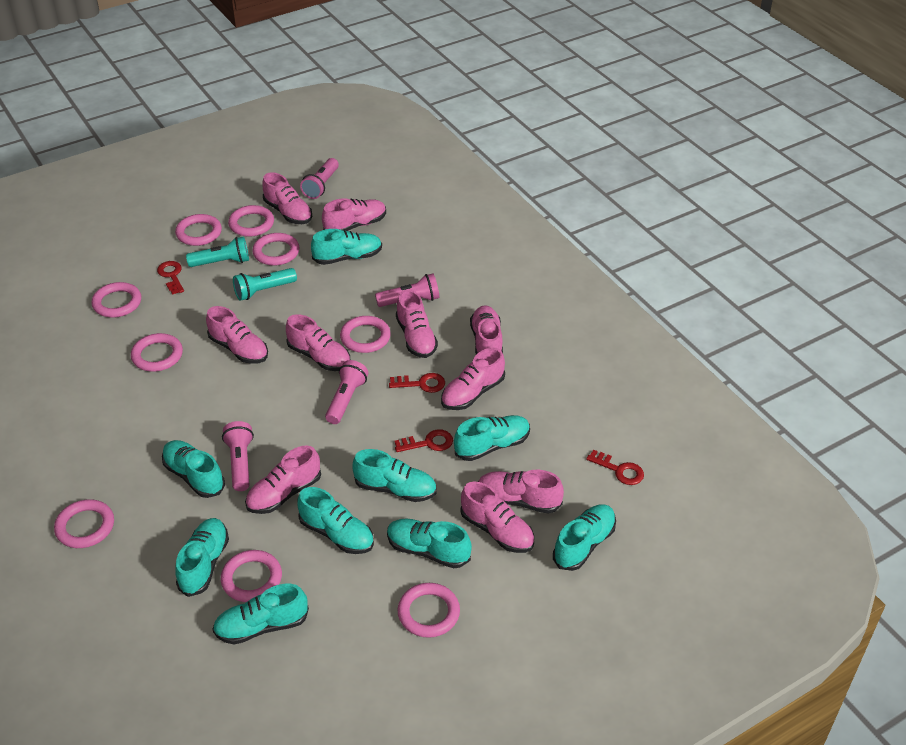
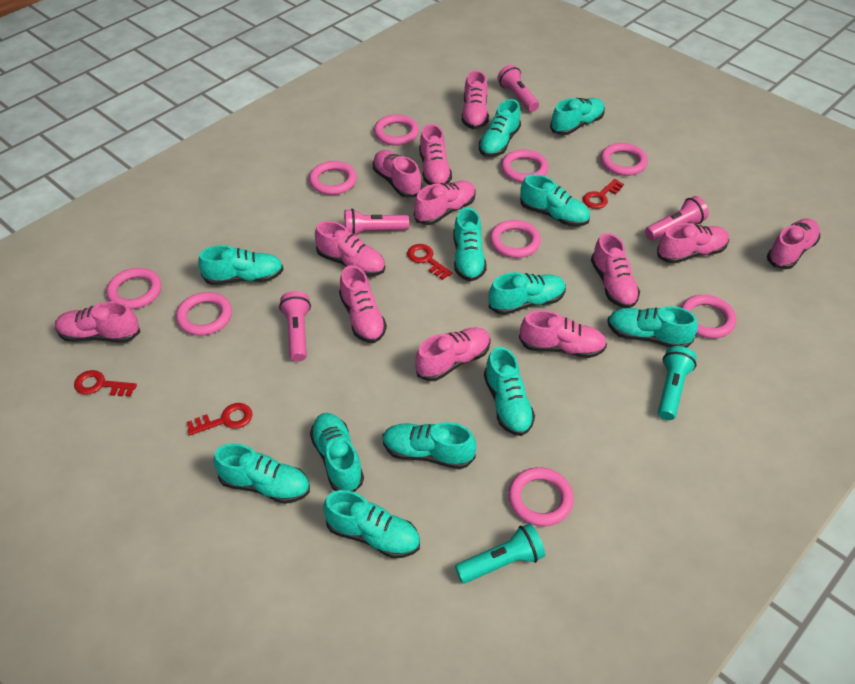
pink shoe: [206,306,268,364] [245,445,321,514] [262,172,312,224] [286,314,350,371] [322,198,386,231] [396,289,438,358] [441,348,505,410] [460,481,534,553] [470,305,503,355] [478,470,564,514] = 10 -> [55,301,140,343] [315,221,385,277] [339,265,387,343] [373,150,422,198] [414,181,476,225] [415,327,491,381] [419,124,452,185] [462,70,489,129] [519,310,607,358] [591,233,640,308] [657,223,729,264] [767,219,820,269] = 12
turquoise shoe: [162,440,225,498] [176,518,229,597] [212,584,309,644] [297,487,374,554] [311,229,382,265] [352,449,437,502] [387,519,472,568] [454,415,530,461] [553,504,616,571] = 9 -> [198,245,284,285] [213,443,310,504] [310,413,364,492] [323,490,420,559] [383,422,476,469] [453,207,487,282] [479,99,521,157] [484,347,535,436] [489,272,566,315] [520,174,590,227] [550,98,605,135] [607,306,698,348] = 12

